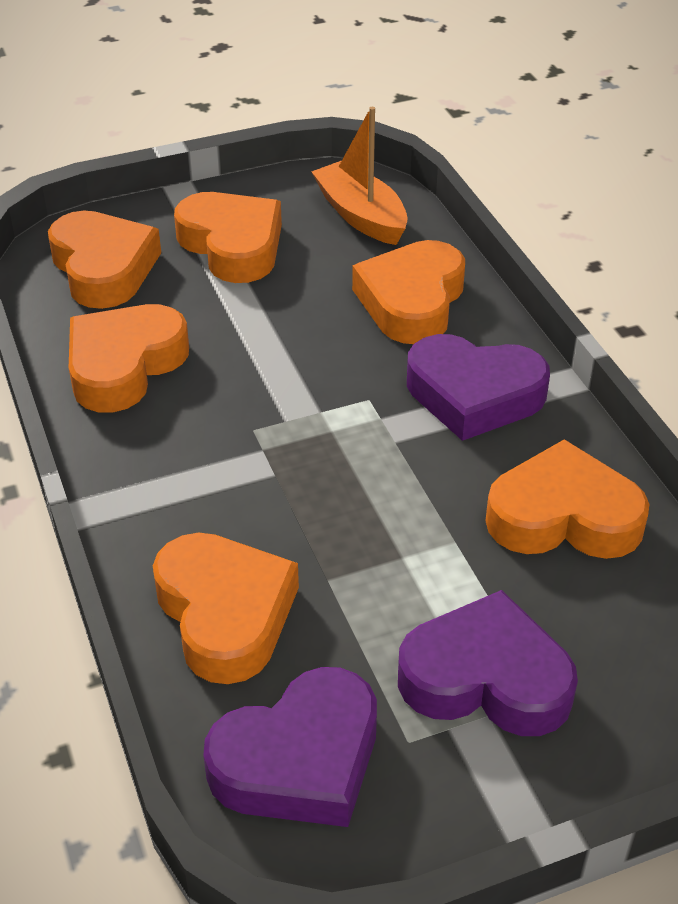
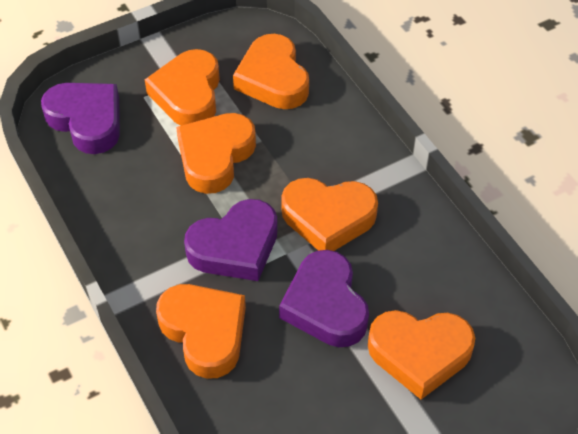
orange boat: [311,107,408,245] = 1 -> none = 0

